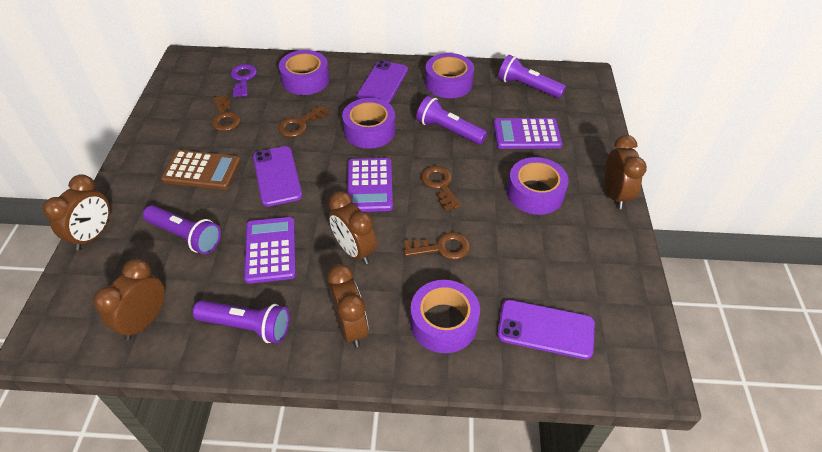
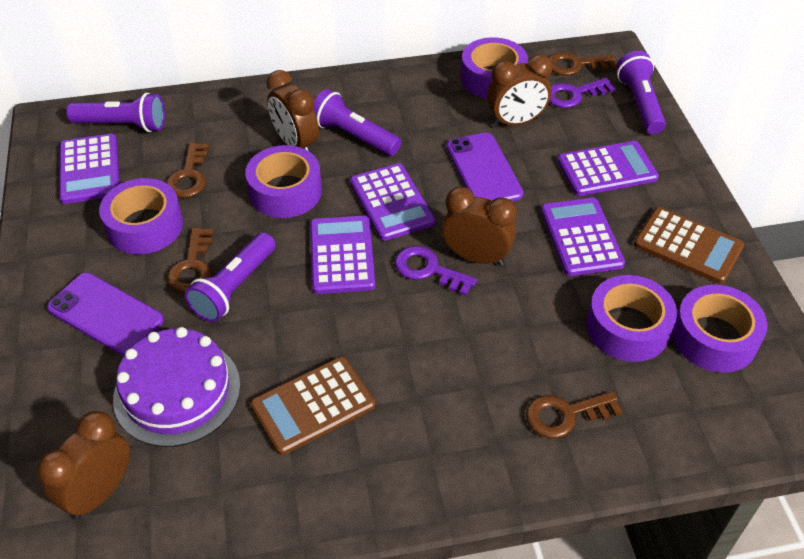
brown calculator: [161,150,241,190] = 1 -> [250,357,375,455] [634,207,744,284] = 2
brown clock: [43,174,110,250] [93,259,165,340] [327,264,368,347] [329,191,377,264] [605,135,647,209] = 5 -> [37,411,130,519] [266,70,319,152] [442,187,517,266] [487,54,553,127] = 4
purple cake: none = 0 -> [113,327,241,447] = 1
purple calculator: [244,217,296,284] [347,158,393,212] [494,118,563,149] = 3 -> [59,134,119,204] [310,216,375,294] [350,163,435,241] [541,198,625,276] [557,141,659,196] = 5
purple key: [230,64,257,97] = 1 -> [395,246,477,296] [549,78,615,108] = 2
purple phone: [253,146,302,206] [356,60,408,104] [497,300,595,359] = 3 -> [47,273,164,356] [446,132,523,201] = 2

